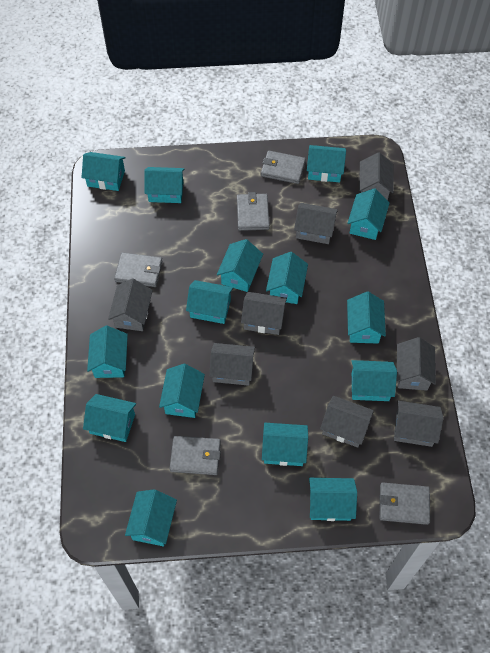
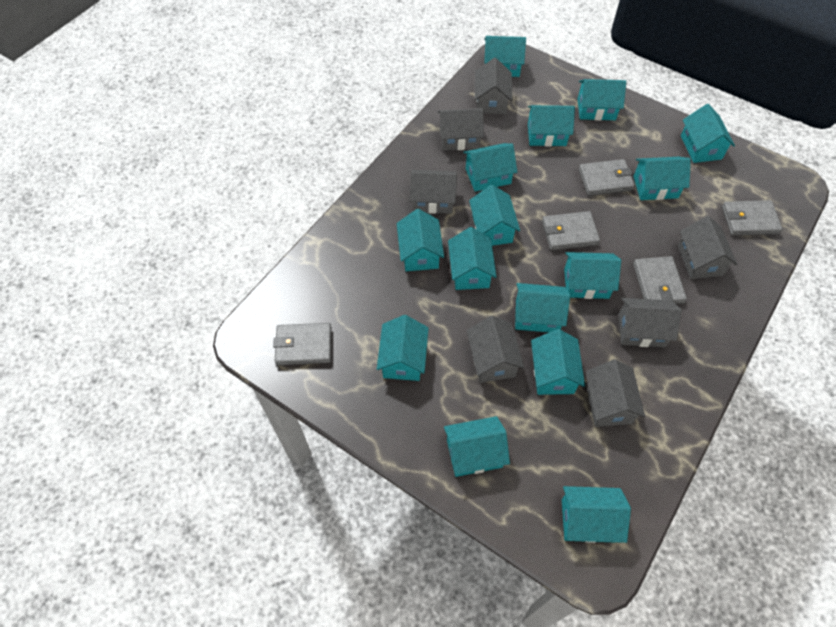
grey house: [108,278,153,331] [209,343,255,386] [241,292,287,335] [294,203,338,244] [320,396,374,448] [359,152,394,200] [394,401,443,447] [397,337,436,391] = 8 -> [410,170,457,214] [438,108,484,151] [467,316,524,383] [475,58,512,114] [585,359,645,427] [618,298,682,347] [678,216,737,279] = 7

